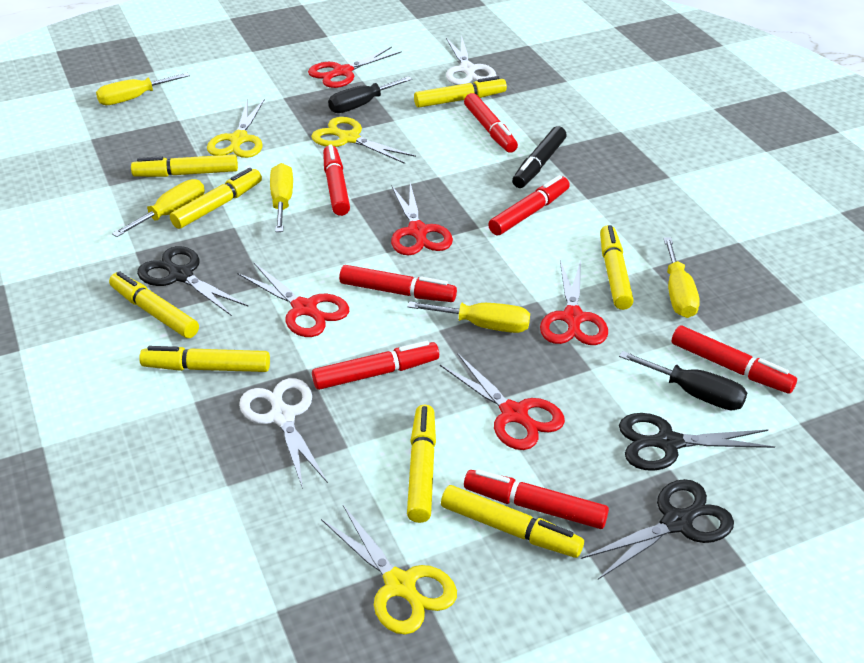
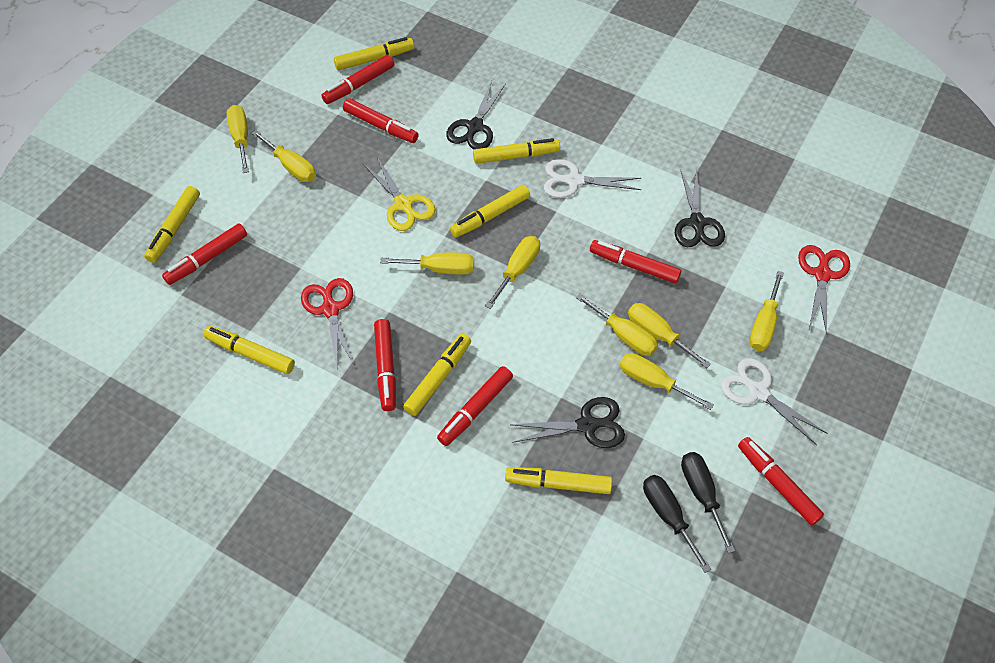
black marker: [512,126,567,188] = 1 -> none = 0
red scissors: [237,262,349,337] [308,47,402,88] [391,183,453,255] [440,353,565,450] [540,260,608,345] = 5 -> [301,278,355,368] [798,245,850,335] = 2
yellow marker: [109,271,199,338] [131,154,238,177] [139,346,270,372] [170,168,262,229] [407,405,436,523] [414,76,507,108] [441,485,584,558] [600,225,634,310] = 8 -> [144,186,200,263] [204,326,295,374] [334,37,414,70] [403,334,471,416] [450,185,530,238] [473,138,560,164] [505,467,612,494] = 7
yellow scissors: [207,99,264,158] [311,117,416,164] [321,505,457,635] = 3 -> [363,157,435,231] = 1
yellow screwdriver: [96,73,190,105] [112,179,205,237] [270,163,293,232] [408,301,530,333] [663,238,700,318] = 5 -> [227,105,249,173] [252,130,316,182] [380,252,474,275] [485,236,540,309] [576,293,658,356] [620,353,714,410] [628,303,711,368] [749,271,784,351] = 8

